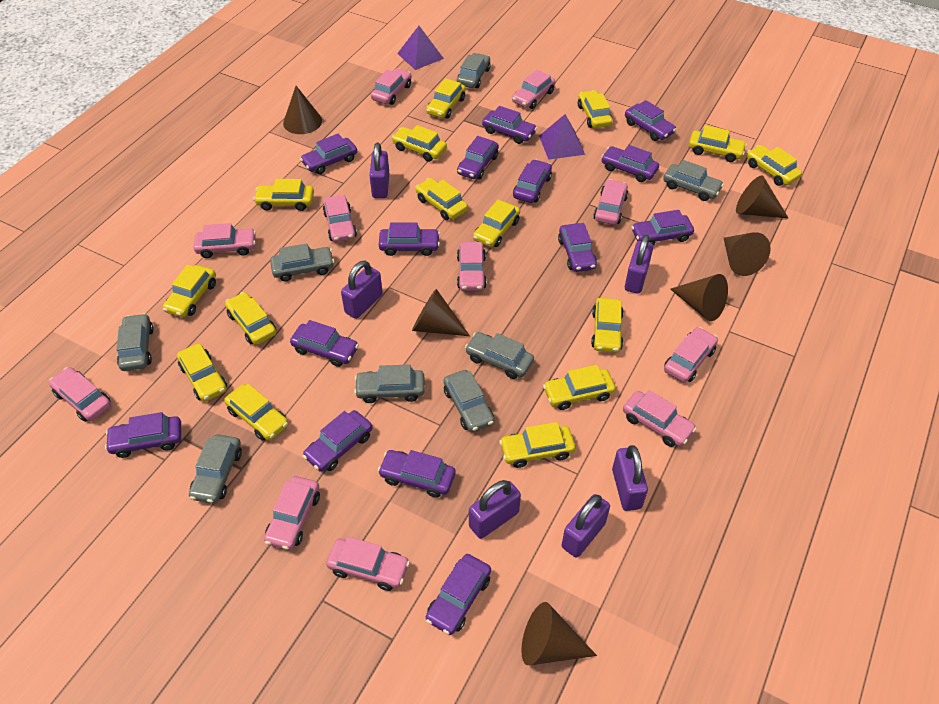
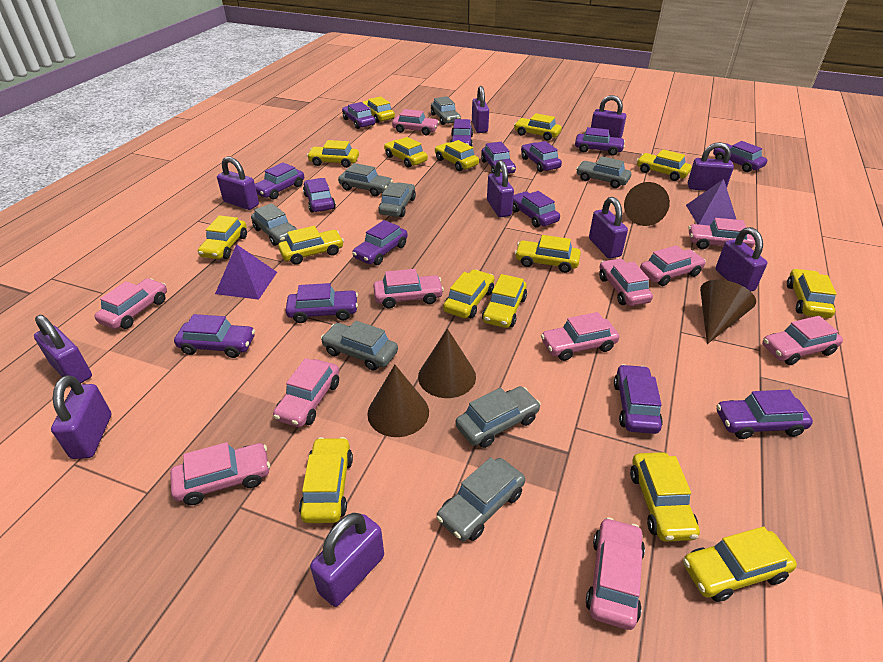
brown cone: [283,86,322,134] [412,289,470,336] [521,602,597,665] [670,274,728,321] [724,232,771,276] [736,176,789,219] = 6 -> [367,365,429,437] [418,329,476,398] [624,182,670,226] [700,280,756,344] = 4
purple padlock: [341,260,383,319] [369,143,389,198] [469,480,521,539] [562,494,610,558] [612,445,648,511] [625,235,653,294] = 6 -> [34,315,92,384] [51,375,111,459] [217,157,259,210] [310,513,384,607] [472,86,489,133] [487,160,514,217] [589,197,628,259] [591,95,626,138] [688,142,734,191] [715,227,767,291] = 10

